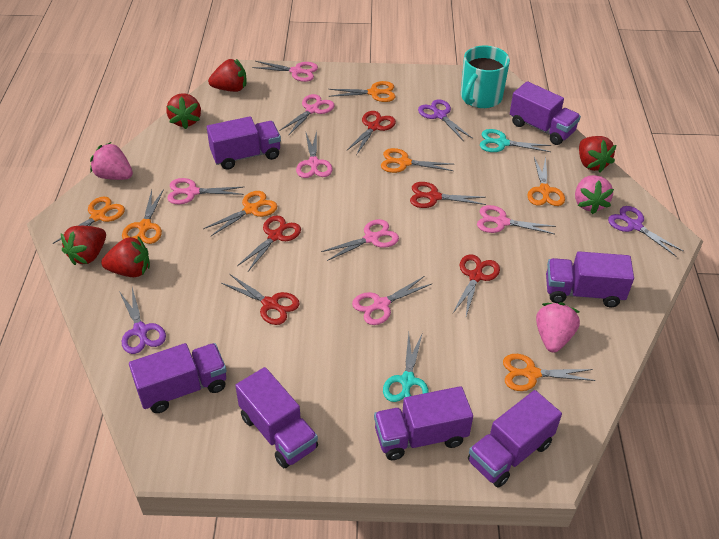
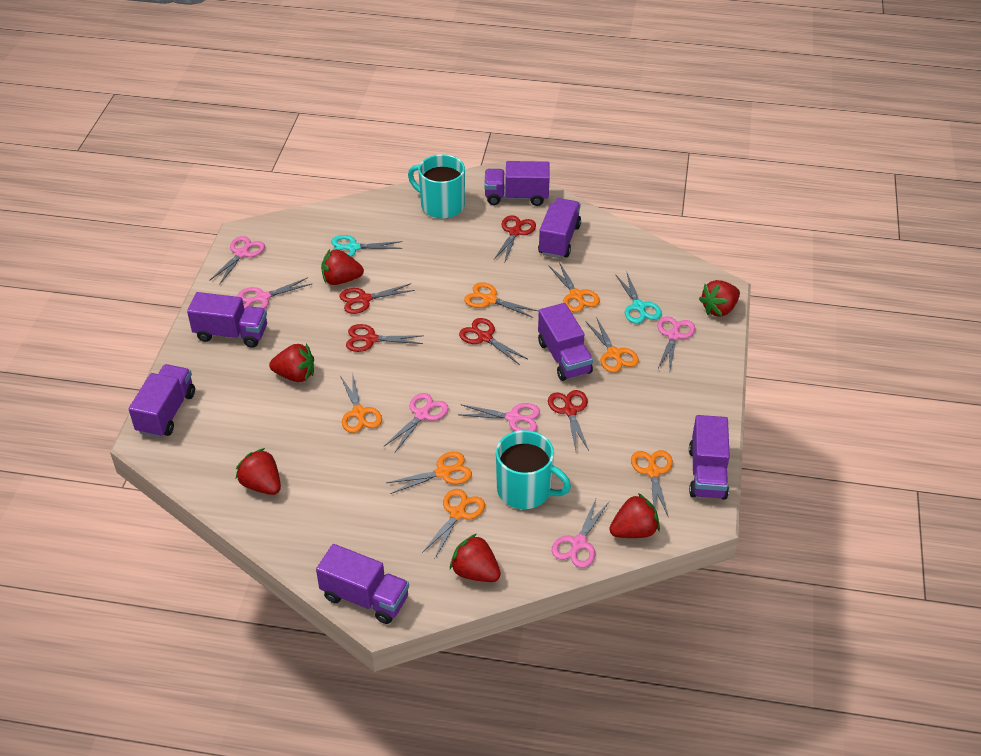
pink scissors: [167,178,244,204] [252,61,318,82] [279,94,335,136] [296,131,333,178] [321,219,399,261] [352,276,432,325] [477,205,556,234] = 7 -> [209,236,265,285] [237,277,312,309] [384,393,449,452] [458,403,540,432] [552,499,609,568] [657,316,695,370] = 6
pink strawberry: [90,142,133,180] [536,302,580,353] [575,175,614,214] = 3 -> none = 0
purple scissors: [119,288,166,354] [418,99,473,141] [608,206,684,257] = 3 -> none = 0
red strawberry: [61,226,106,265] [101,237,150,277] [166,93,201,129] [208,59,246,92] [579,136,616,172] = 5 -> [236,448,281,495] [269,344,314,382] [321,249,364,285] [450,534,501,582] [609,493,660,538] [699,280,740,317] = 6
turquoise mug: [461,46,510,108] = 1 -> [408,154,465,219] [496,430,571,509] = 2

